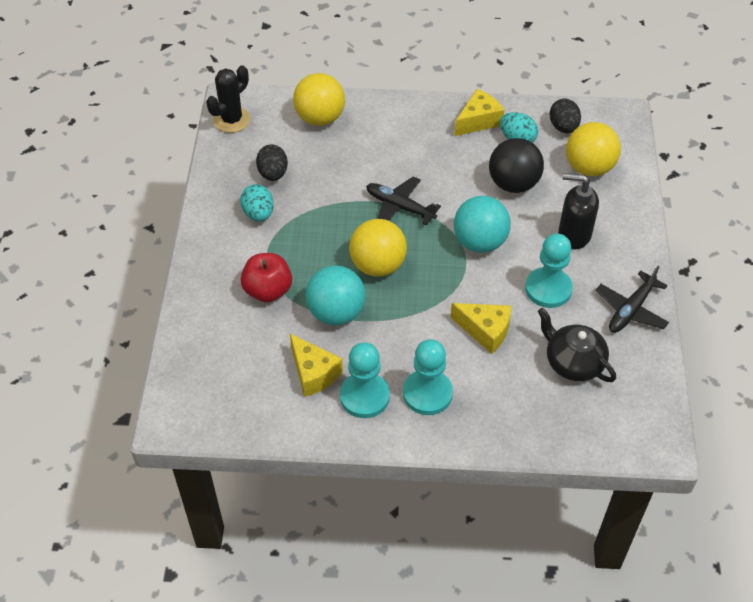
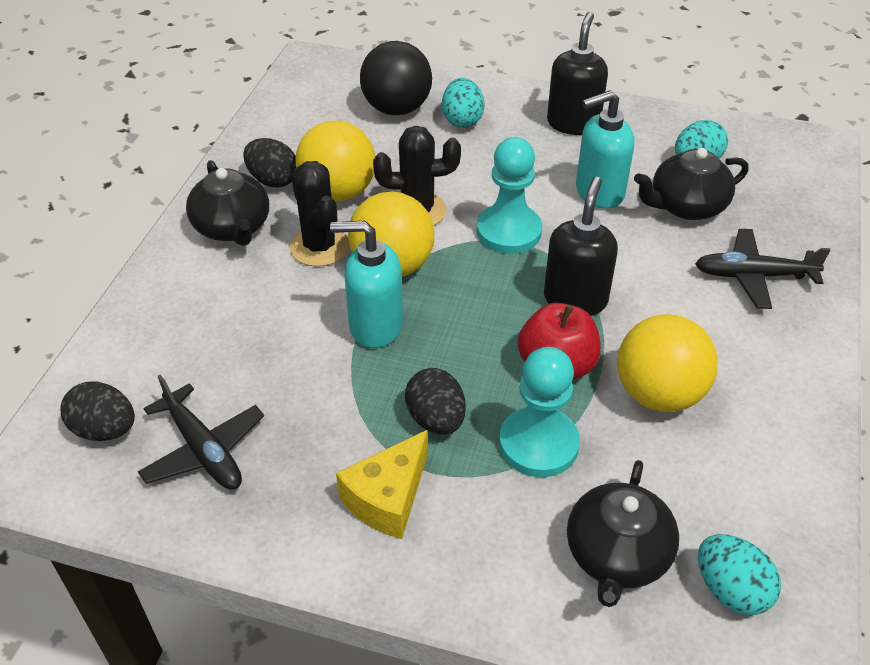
black cactus: [206,65,251,133] = 1 -> [290,161,350,267] [373,126,461,226] = 2
black egg: [256,145,288,181] [550,99,581,133] = 2 -> [61,381,135,441] [243,138,296,188] [405,368,466,435] = 3
black soap dispenser: [558,173,599,249] = 1 -> [544,177,618,316] [547,12,608,135] = 2
black teapot: [538,308,616,382] = 1 -> [186,160,269,246] [567,460,679,607] [634,148,748,220] = 3
turquoise ball: [306,265,366,325] [454,196,511,253] = 2 -> none = 0
turquoise egg: [240,184,274,222] [500,112,538,143] = 2 -> [442,78,484,128] [675,120,728,159] [698,534,781,615] = 3
turquoise pawn: [340,342,390,418] [403,339,453,415] [525,234,573,308] = 3 -> [476,137,542,254] [499,347,580,477] = 2
turquoise soap dispenser: none = 0 -> [330,221,403,348] [576,90,634,209] = 2
yellow cheese: [290,334,343,397] [450,303,511,354] [454,89,504,136] = 3 -> [336,430,428,539] = 1

